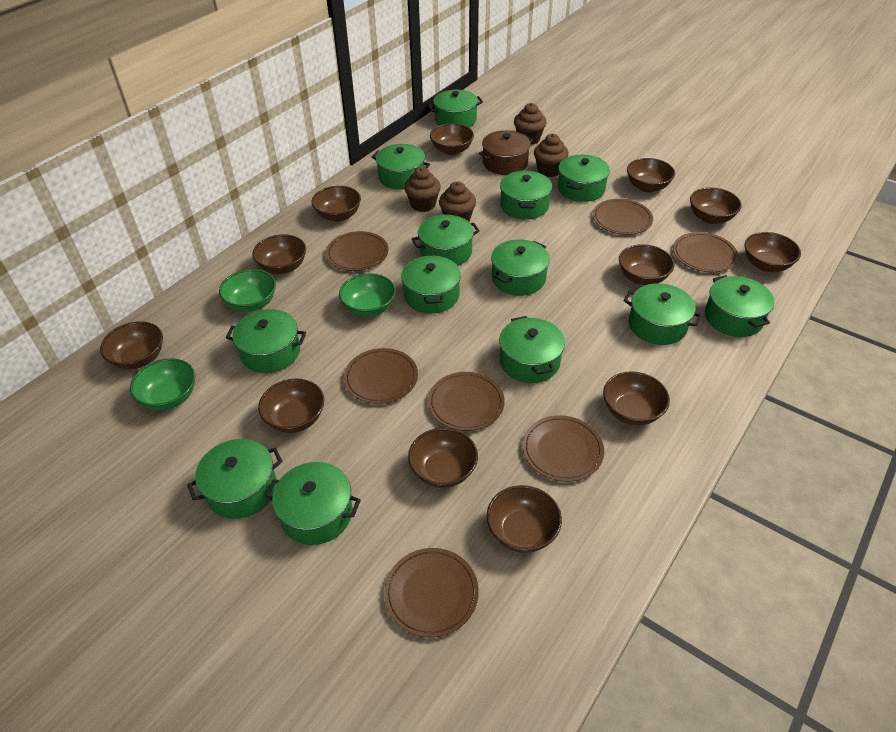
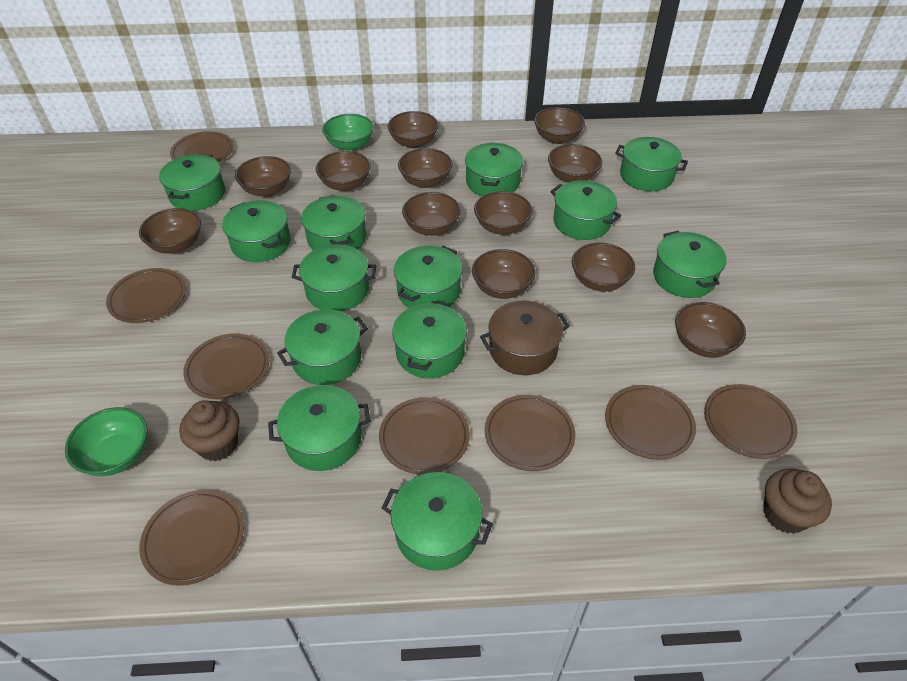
brown cupcake: [404,167,441,212] [439,181,476,222] [514,103,547,145] [534,134,569,177] = 4 -> [179,400,239,461] [763,468,832,534] = 2
brown plate: [326,231,388,271] [344,348,418,404] [384,548,479,637] [428,372,505,431] [523,415,604,482] [593,199,653,235] [673,232,738,272] = 7 -> [106,268,186,323] [139,490,244,586] [170,131,234,162] [183,334,269,399] [379,397,470,474] [485,395,575,471] [605,385,696,460] [704,384,797,459] = 8
green bowl: [130,358,195,410] [219,269,276,312] [339,273,396,317] = 3 -> [65,407,148,476] [322,114,374,151] = 2

